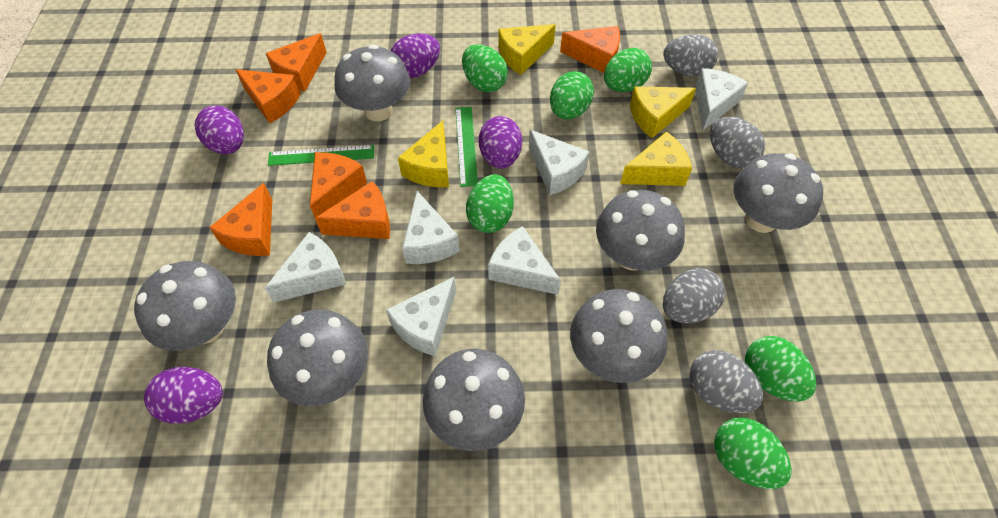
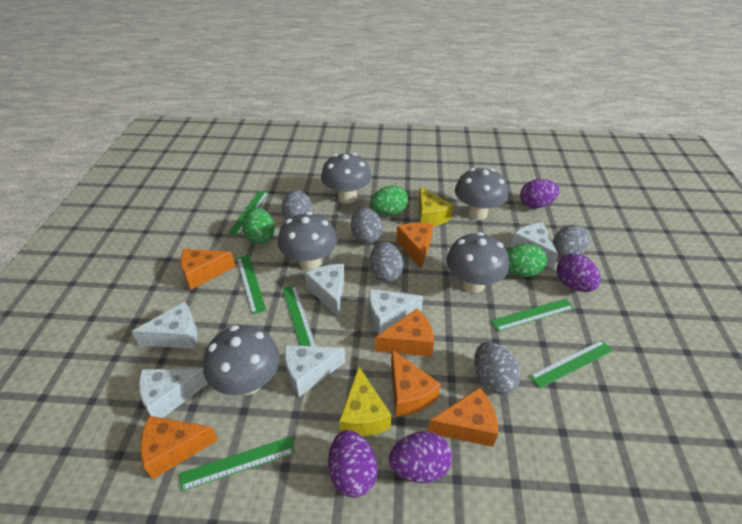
green egg: [462,44,508,92] [466,174,514,233] [550,71,594,119] [604,48,652,92] [714,417,792,489] [745,336,817,402] = 6 -> [242,207,275,244] [370,185,408,215] [507,244,547,277] = 3
green ruler: [268,145,374,166] [455,107,478,187] = 2 -> [179,437,295,492] [228,191,269,235] [237,255,266,315] [282,285,316,346] [491,298,574,332] [530,340,613,388] = 6
grey egg: [663,34,718,76] [663,268,725,323] [689,350,763,413] [710,117,765,168] = 4 -> [281,190,312,219] [351,207,383,244] [369,242,404,283] [474,342,521,395] [553,225,590,258] = 5
grey mushroom: [134,261,236,351] [267,309,368,406] [335,44,410,121] [423,349,525,451] [570,289,668,383] [596,190,685,271] [734,153,823,233] = 7 -> [203,325,280,395] [278,212,337,270] [321,153,372,203] [446,232,509,293] [455,168,508,220] = 5
yellow cheese: [398,120,449,187] [499,24,555,75] [620,131,692,186] [630,86,696,138] = 4 -> [339,367,391,437] [419,186,453,226] = 2

